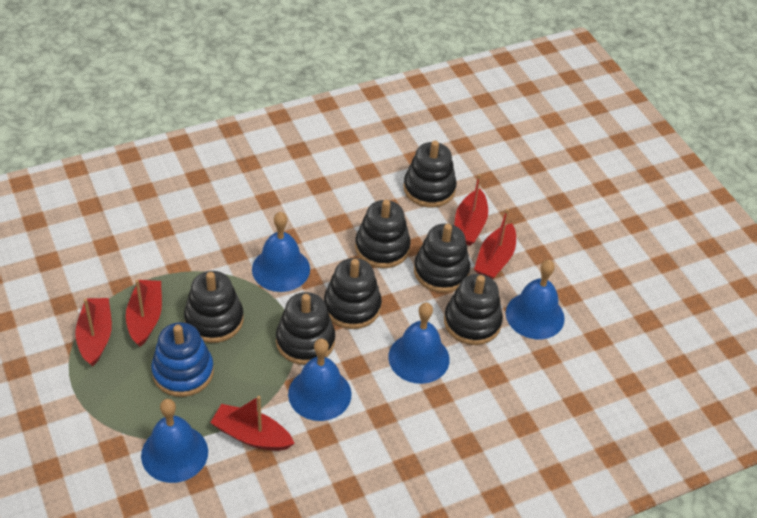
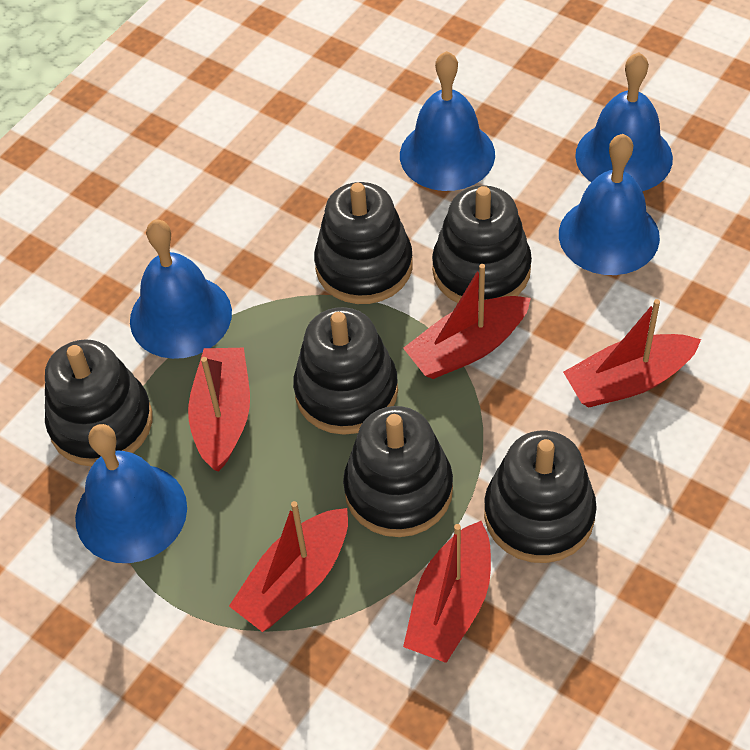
black stacking toy: [184,271,243,343] [276,292,335,365] [324,258,382,329] [355,200,411,268] [403,141,457,208] [414,224,470,293] [444,274,503,345] = 7 -> [45,339,152,466] [293,307,398,435] [314,182,412,304] [343,406,453,537] [432,185,532,303] [484,431,597,563] = 6
blue stacking toy: [151,322,214,397] = 1 -> none = 0

